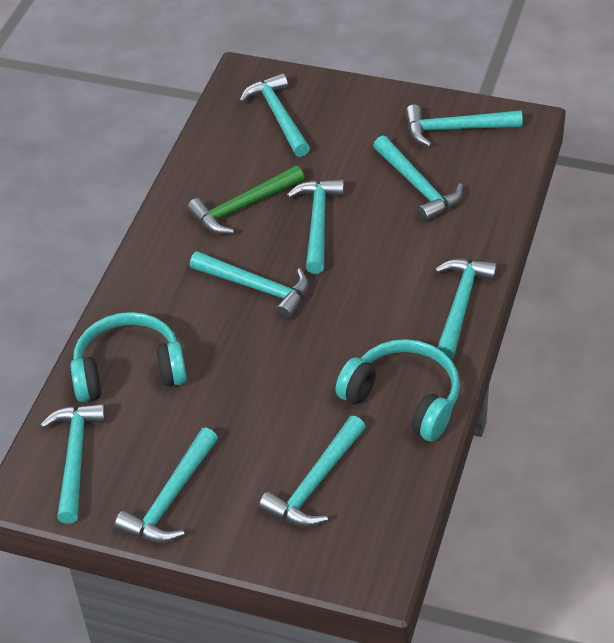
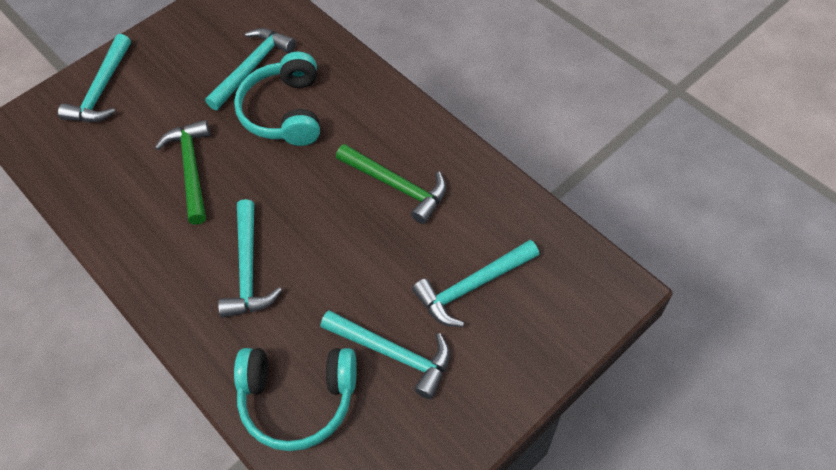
green hammer: [187,166,304,234] = 1 -> [155,120,210,225] [336,144,446,224] = 2
turquoise hammer: [40,403,107,524] [115,427,218,543] [190,251,309,320] [239,73,310,157] [259,416,366,527] [287,179,344,274] [373,135,463,222] [405,105,523,147] [435,259,498,359] = 9 -> [58,34,131,122] [205,28,296,110] [218,199,282,318] [321,310,450,399] [412,240,539,327] = 5

